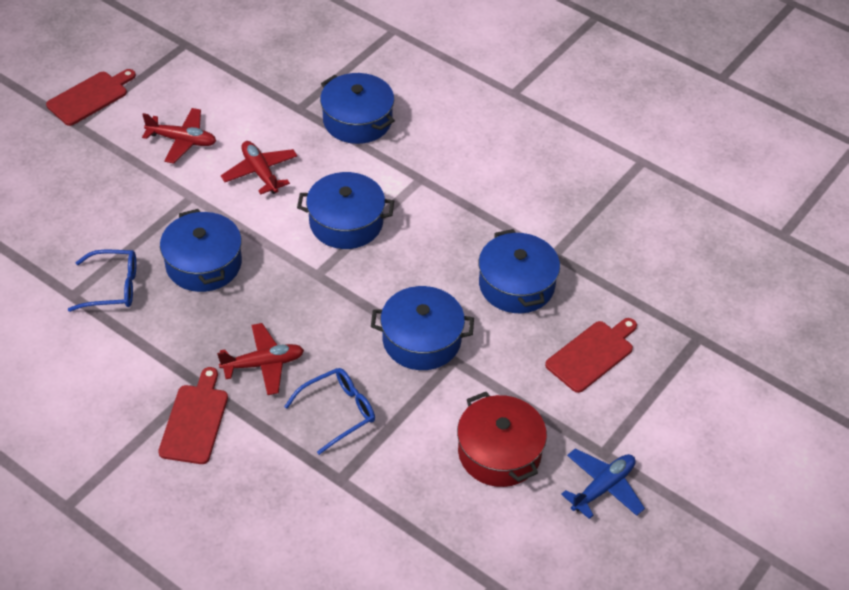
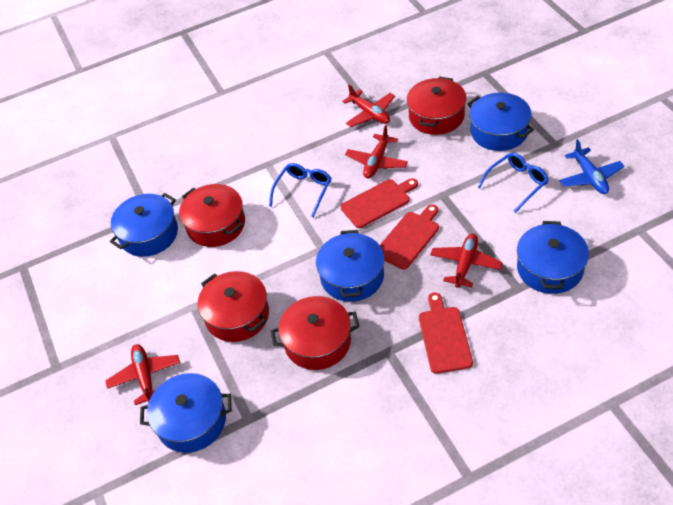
red plane: [142,108,216,164] [217,323,304,395] [221,141,298,195] = 3 -> [106,344,180,405] [342,84,395,127] [345,125,408,178] [430,234,502,288] = 4
red pot: [457,392,547,487] = 1 -> [179,184,245,247] [198,271,269,342] [271,296,360,370] [407,77,466,135] = 4

